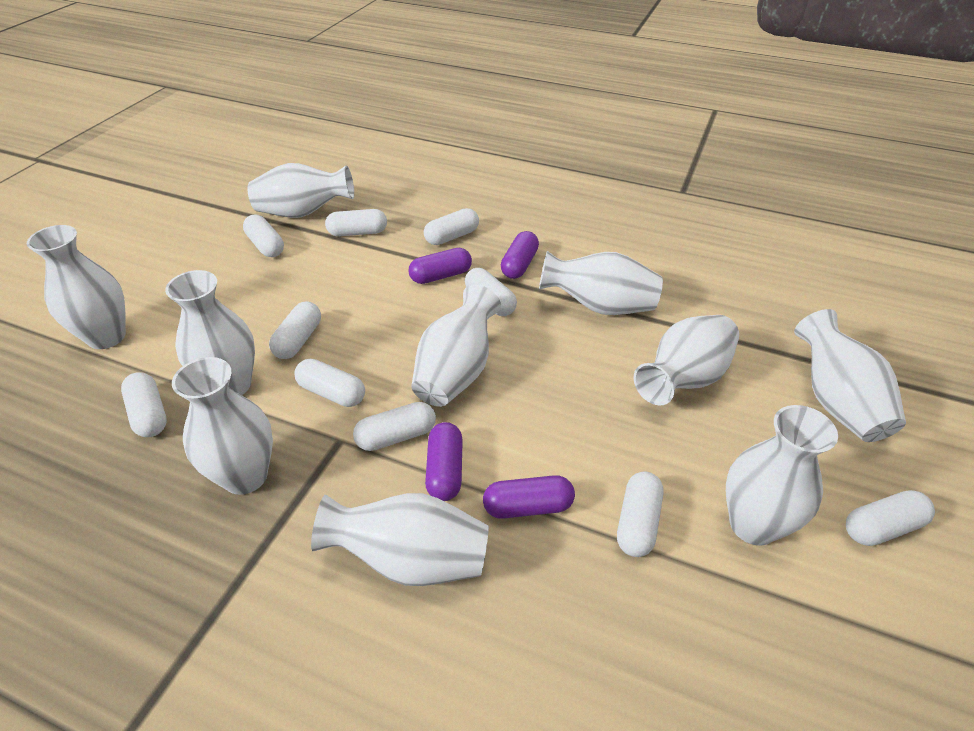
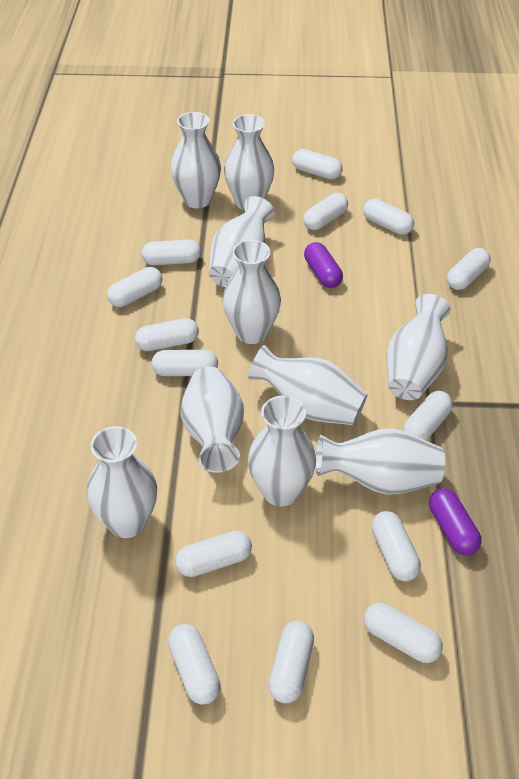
purple capsule: [408,248,472,284] [425,422,463,501] [483,475,575,519] [501,231,539,279] = 4 -> [304,242,343,288] [429,488,482,555] = 2
white capsule: [121,372,167,437] [243,215,284,257] [269,301,321,359] [294,359,365,407] [325,209,387,236] [353,402,436,451] [424,208,479,245] [465,268,517,316] [617,471,664,557] [846,490,935,546] = 10 -> [107,267,163,307] [135,318,199,351] [142,239,201,265] [152,350,218,376] [168,624,221,705] [175,531,252,577] [268,621,314,703] [292,149,342,180] [303,193,348,230] [363,199,414,235] [364,603,443,663] [372,511,421,581] [403,391,453,441] [447,248,491,290] = 14

